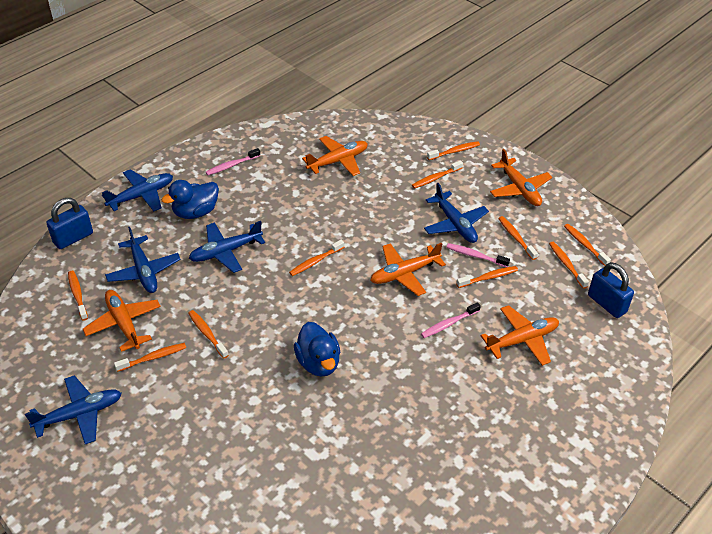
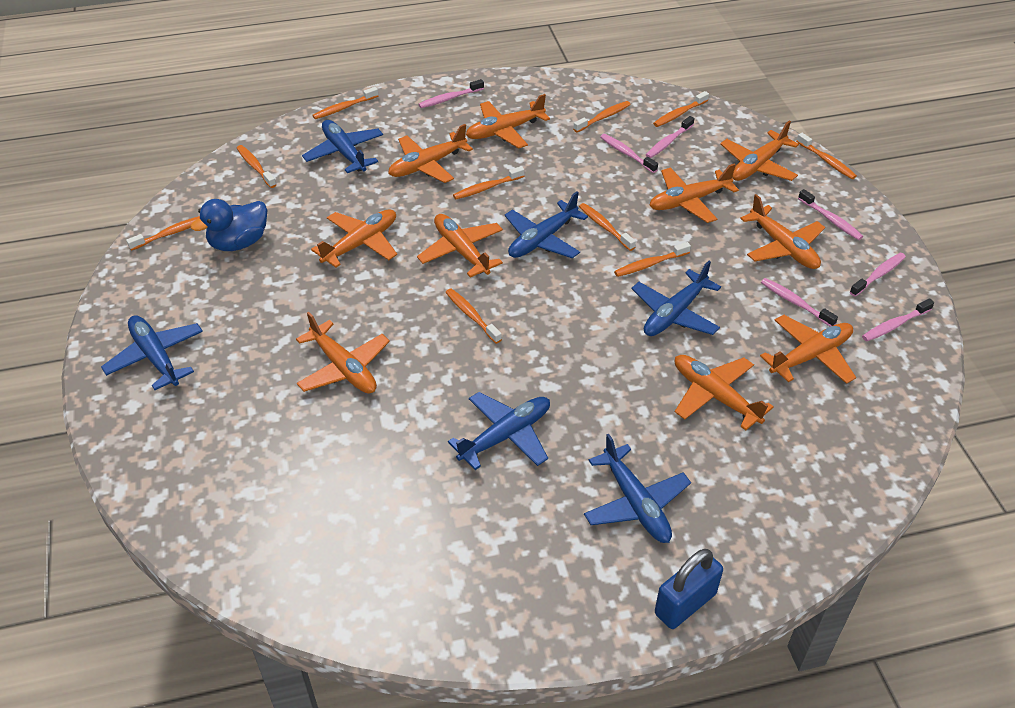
blue duck: [161,180,219,219] [294,322,340,376] = 2 -> [191,199,267,251] = 1
blue padlock: [46,198,93,249] [588,262,634,318] = 2 -> [655,549,723,629] = 1
blue plane: [25,375,122,444] [102,169,173,211] [105,227,181,293] [189,221,265,273] [424,183,489,243] = 5 -> [101,315,203,390] [302,120,383,173] [448,392,550,470] [505,191,588,258] [584,434,691,543] [632,261,721,336] = 6
orange plane: [83,290,161,352] [302,136,368,176] [370,243,446,296] [481,305,559,366] [490,149,552,206] = 5 -> [296,312,390,393] [311,209,397,268] [388,124,473,183] [417,214,503,277] [466,94,550,148] [649,163,739,223] [675,355,774,430] [720,121,799,181] [740,194,825,269] [760,315,856,384] = 10
pink toothbrush: [206,148,260,175] [421,302,481,338] [446,243,510,267] = 3 -> [418,79,484,108] [600,134,658,173] [646,116,694,158] [761,278,838,327] [798,189,863,240] [850,253,906,297] [862,298,934,341] = 7

